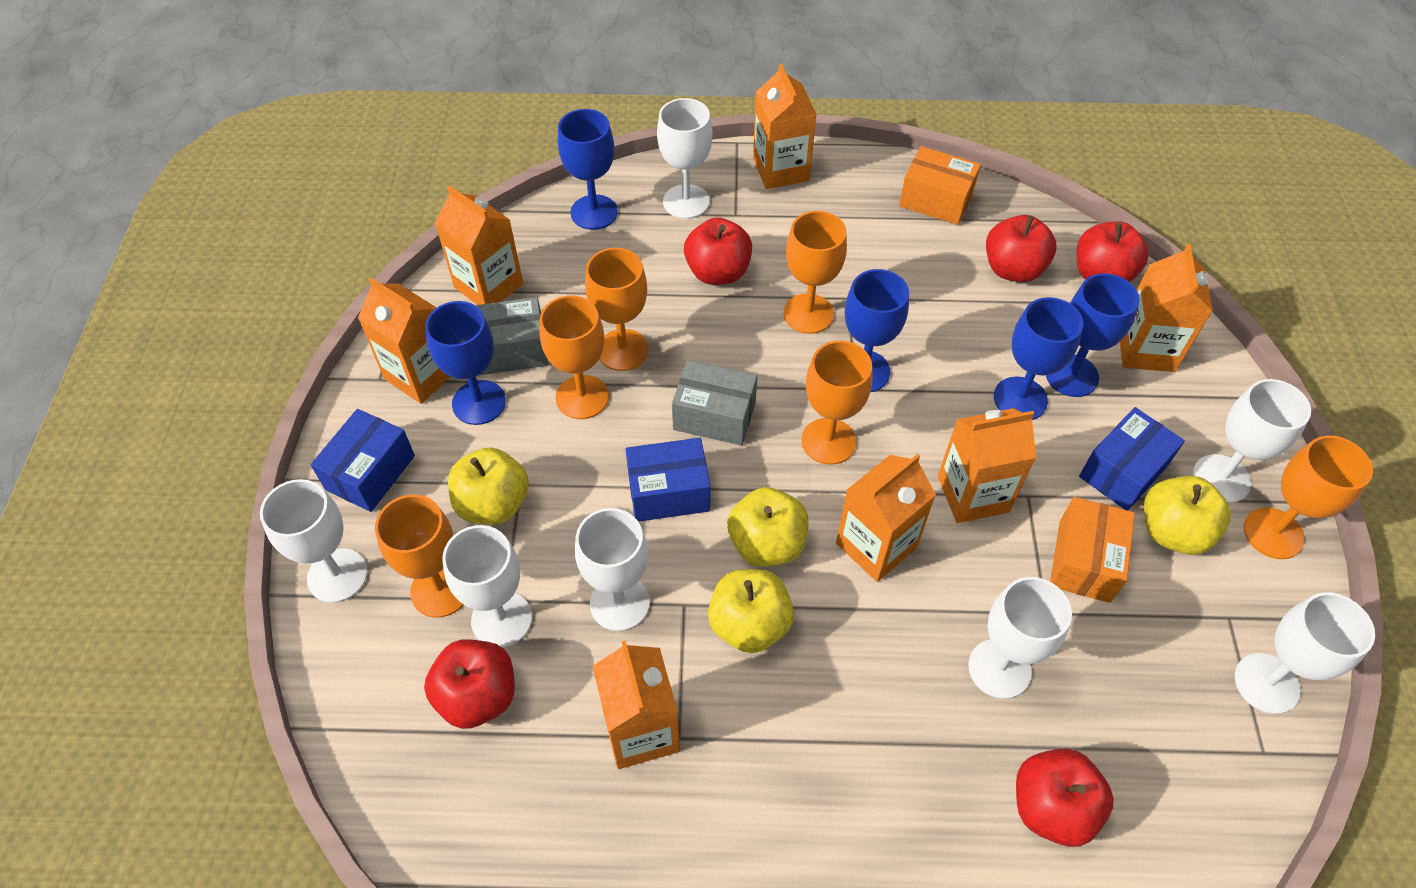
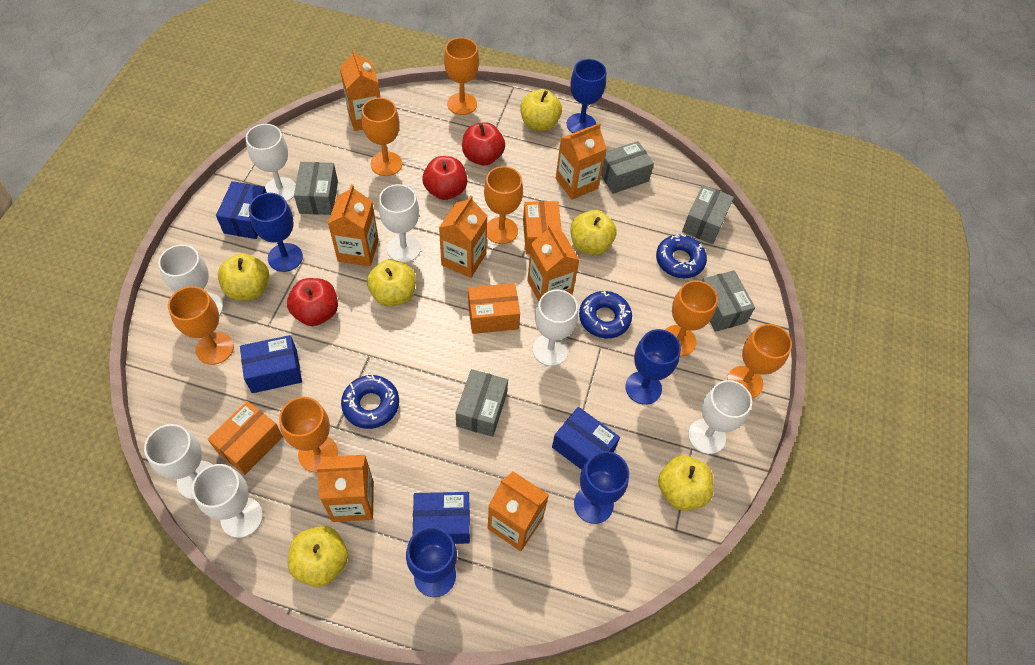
blue box: [311,409,415,512] [626,438,710,522] [1079,407,1185,510] = 3 -> [216,181,267,239] [240,335,302,393] [413,492,470,544] [552,407,620,470] = 4
blue donut: none = 0 -> [341,375,399,429] [579,291,632,338] [656,234,707,278] = 3
grey box: [475,297,548,375] [672,360,757,446] = 2 -> [294,162,338,215] [456,369,508,437] [601,141,654,194] [682,185,734,244] [702,270,755,332] = 5
orange box: [899,146,981,225] [1050,497,1135,603] = 2 -> [208,401,283,475] [468,283,520,334] [523,201,562,255] = 3
orange goblet: [375,494,464,618] [539,296,609,419] [585,248,649,371] [783,211,847,334] [801,341,873,465] [1244,435,1373,559] = 6 -> [168,286,234,365] [279,397,338,472] [361,98,402,176] [444,37,479,115] [484,166,523,244] [665,280,718,356] [727,324,792,398] = 7
red apple: [424,639,515,729] [684,218,752,285] [986,215,1056,282] [1016,748,1114,847] [1077,221,1149,282] = 5 -> [287,278,338,326] [422,156,467,200] [462,122,505,166] = 3
yellow apple: [448,447,529,525] [708,569,794,653] [727,487,808,567] [1144,476,1231,555] = 4 -> [218,253,269,301] [288,526,348,587] [367,259,416,306] [520,89,562,131] [571,210,616,255] [658,456,714,511] = 6

